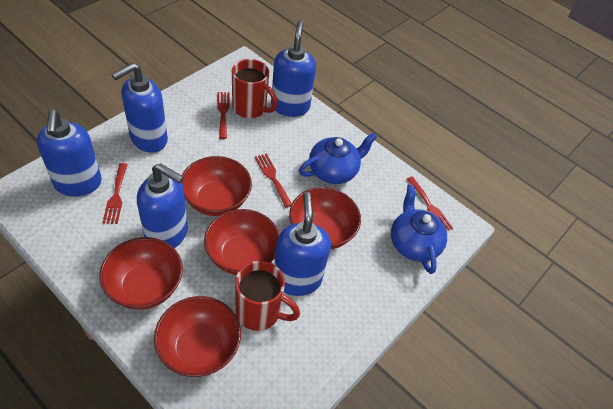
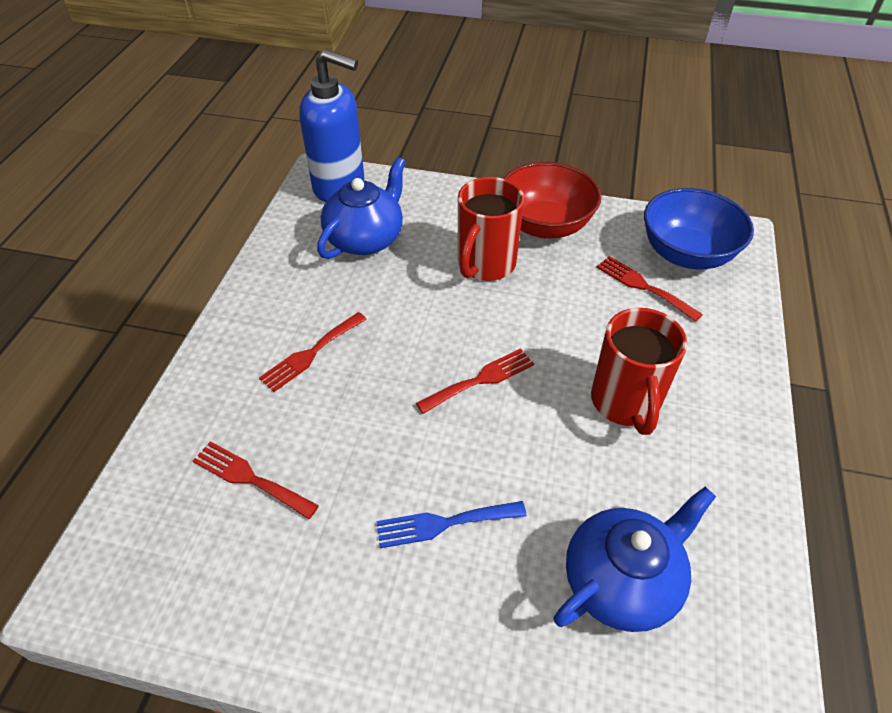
blue bowl: none = 0 -> [644,188,754,269] = 1
blue fork: none = 0 -> [376,501,527,548] = 1
blue soap dispenser: [36,110,102,196] [111,63,168,153] [137,163,188,248] [271,20,316,117] [274,192,331,296] = 5 -> [299,49,364,202] = 1
red bowl: [99,237,183,310] [154,296,241,377] [182,156,252,216] [204,209,280,275] [289,187,361,249] = 5 -> [503,162,601,239] = 1

